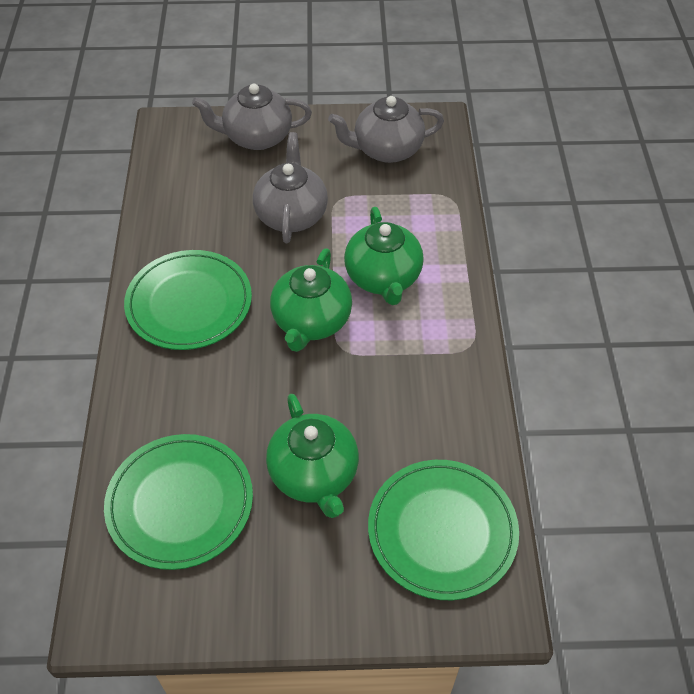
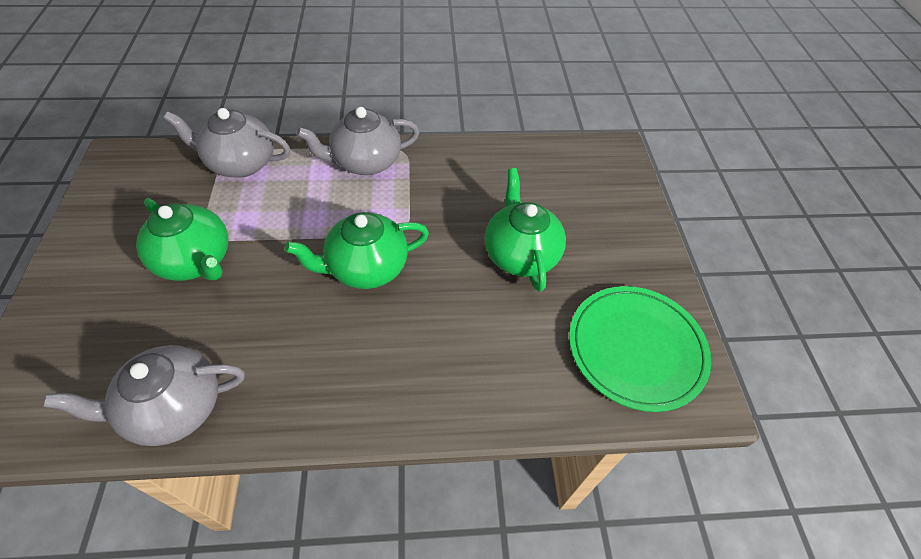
green plate: [104,434,253,570] [124,250,252,350] [368,460,519,600] = 3 -> [569,286,711,412] = 1

